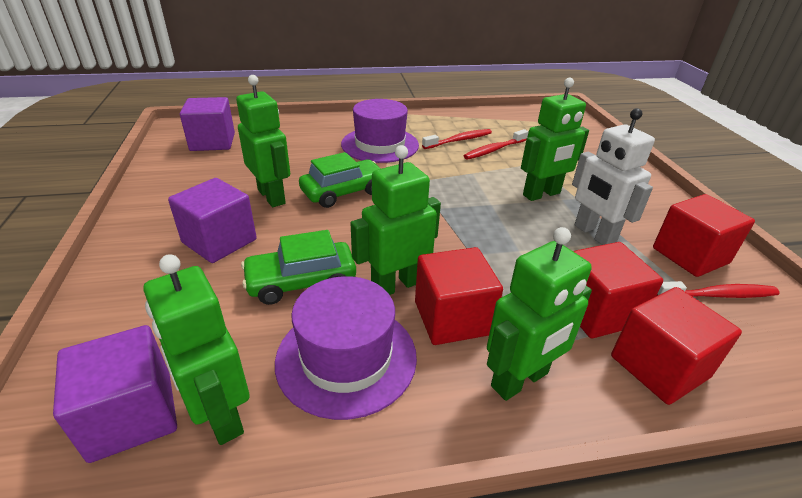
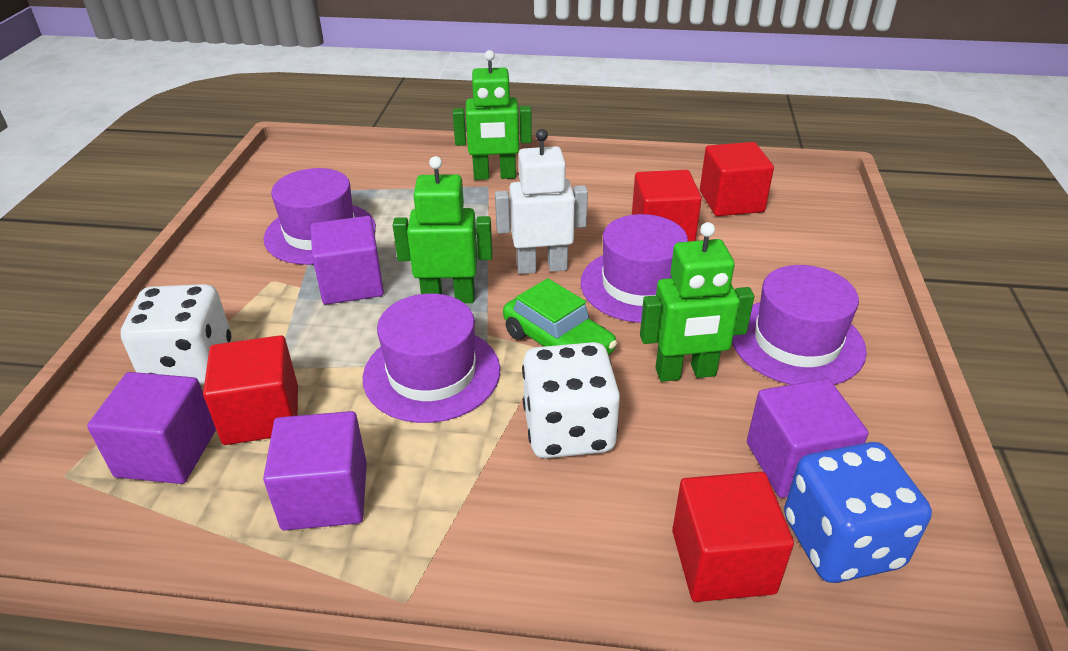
blue dice: none = 0 -> [784,442,932,583] = 1
green car: [241,230,356,305] [299,152,381,208] = 2 -> [503,278,617,355] = 1
green robot: [143,254,250,445] [236,75,290,207] [351,145,441,295] [487,227,592,401] [521,78,589,201] = 5 -> [393,156,492,303] [453,50,532,180] [640,222,754,382] = 3
purple cube: [53,325,177,463] [168,178,257,263] [180,97,235,151] = 3 -> [87,372,216,484] [263,411,367,531] [311,216,384,305] [747,378,868,498] = 4
purple hat: [275,276,417,420] [341,99,419,163] = 2 -> [263,168,376,265] [363,294,500,423] [581,214,688,323] [732,265,867,385] = 4
red toothbrush: [422,129,492,149] [464,129,528,160] [657,281,780,298] = 3 -> none = 0
white dice: none = 0 -> [121,284,232,385] [522,342,620,458] = 2

